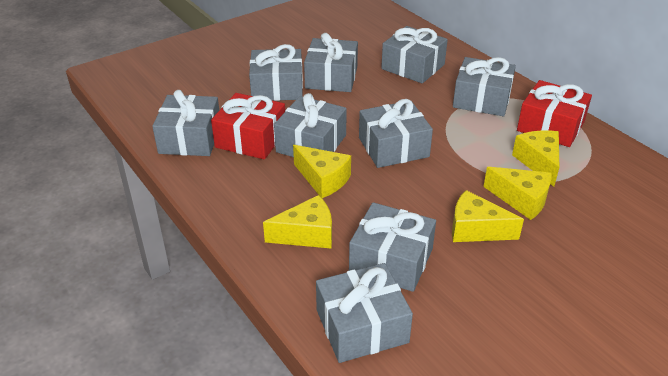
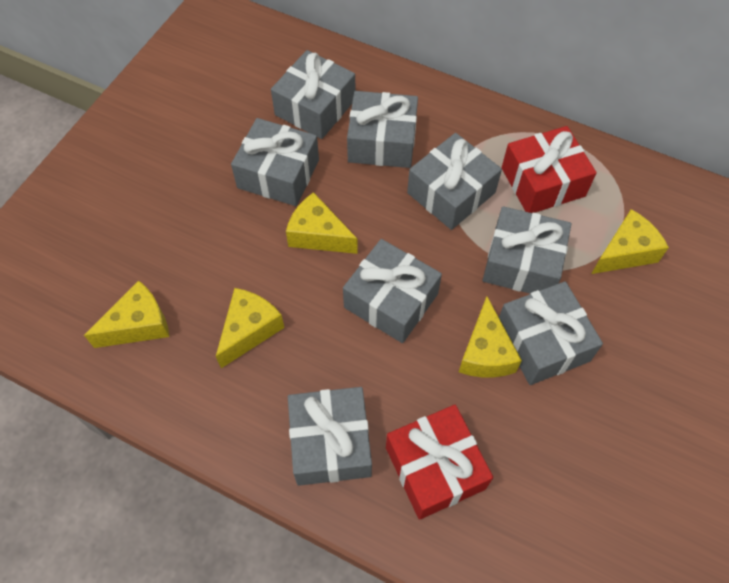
grey gift: [152,90,219,156] [249,44,303,101] [274,93,347,157] [304,33,358,92] [316,263,413,363] [349,202,436,292] [359,99,433,168] [381,26,448,83] [453,57,516,116] = 9 -> [231,118,319,206] [271,50,355,139] [288,387,372,486] [343,239,442,343] [347,91,418,168] [407,133,502,230] [483,206,571,294] [499,281,603,385] = 8

